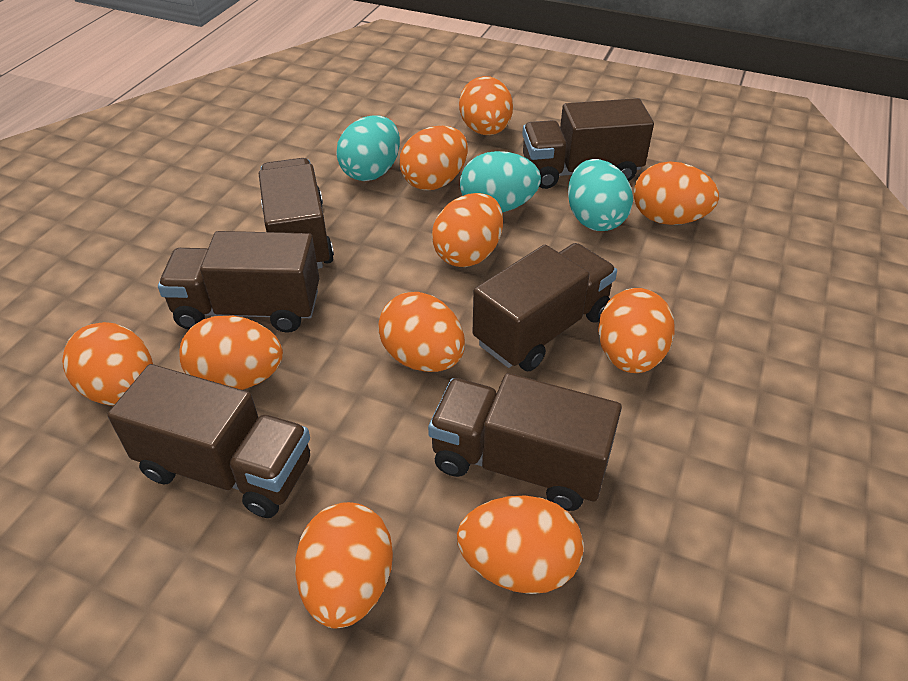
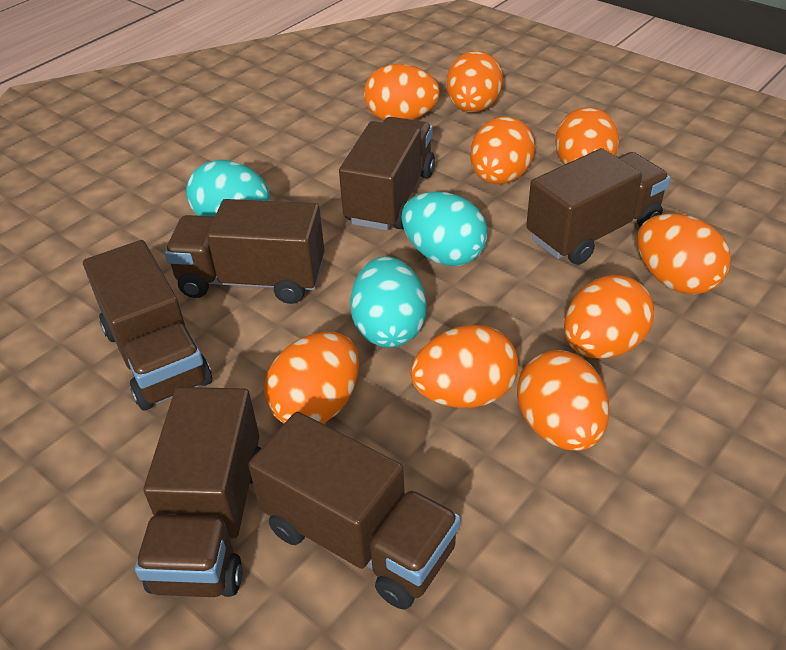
orange egg: [62,322,153,405] [179,315,283,390] [295,502,393,628] [378,292,465,372] [400,126,468,190] [432,193,503,267] [457,495,583,594] [459,76,513,135] [598,288,675,373] [634,162,719,225] = 10 -> [264,332,359,424] [364,64,440,120] [411,325,518,408] [446,51,503,112] [470,116,535,185] [517,350,610,451] [556,107,619,165] [564,275,654,359] [637,214,731,295] = 9

